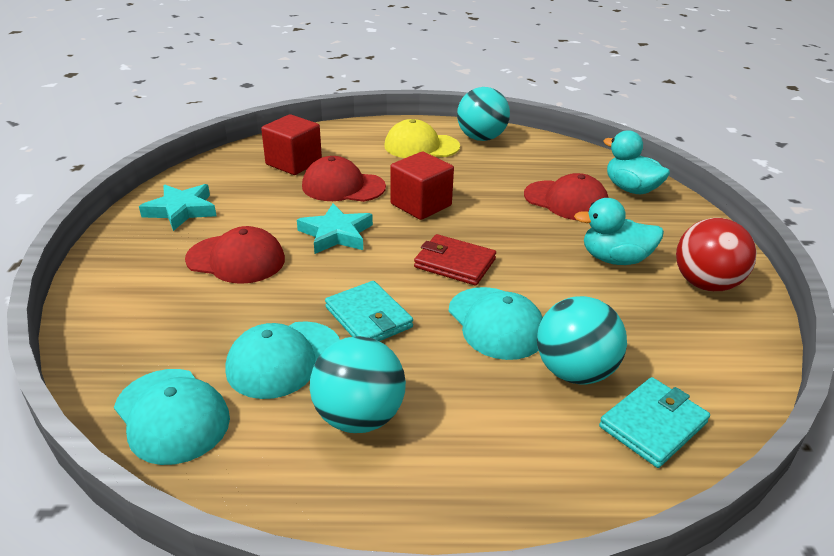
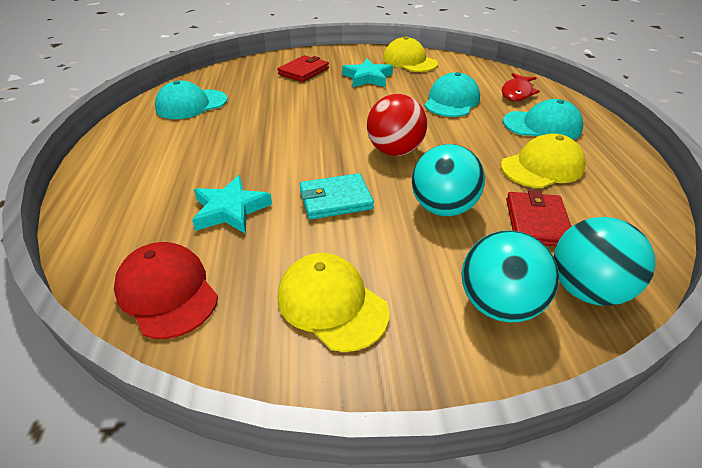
red cap: [185,226,285,284] [302,156,386,202] [524,173,609,220] = 3 -> [114,242,218,339] = 1
red cube: [261,114,322,175] [390,152,454,220] = 2 -> none = 0
red fish: none = 0 -> [502,73,540,101] = 1
red wallet: [414,234,496,286] = 1 -> [277,55,329,82] [506,190,572,246] = 2
turquoise duck: [574,198,664,265] [603,130,670,194] = 2 -> none = 0
turquoise wallet: [325,281,413,341] [599,377,710,468] = 2 -> [299,173,374,219] = 1
yellow cap: [384,119,460,158] = 1 -> [278,253,389,352] [383,36,438,72] [501,134,586,188] = 3

